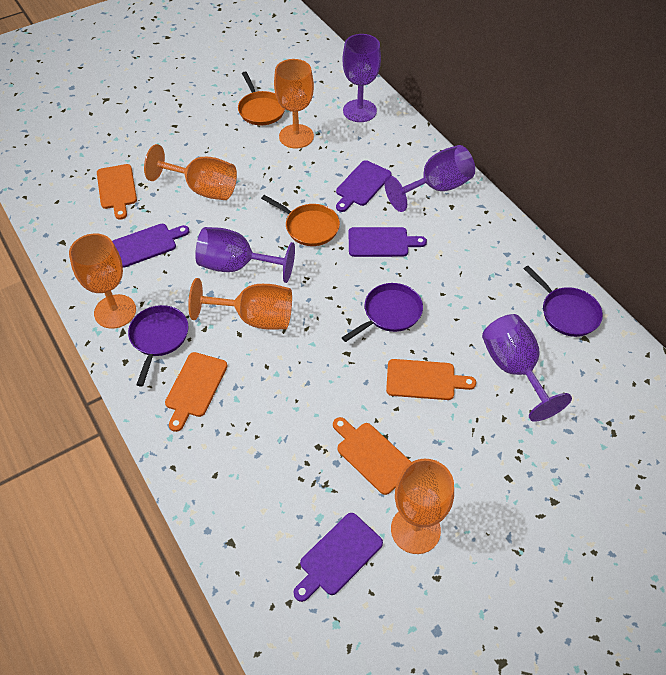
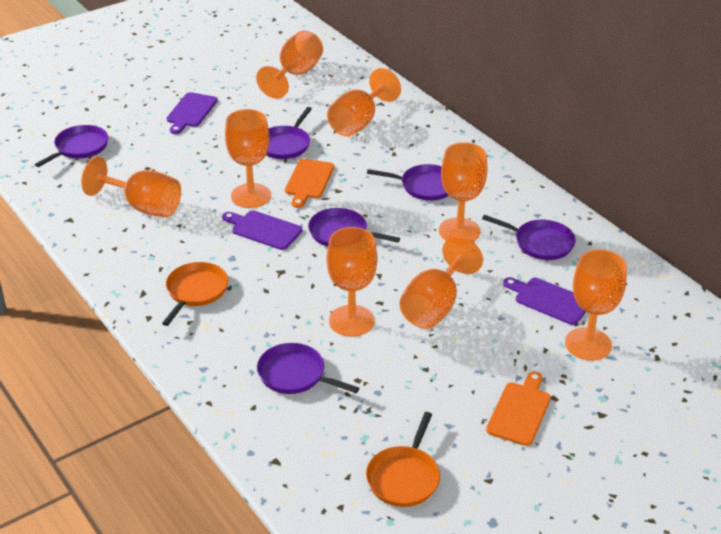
orange cutting board: [97,164,137,220] [165,352,227,432] [333,417,411,495] [386,359,476,400] = 4 -> [285,159,334,208] [486,371,551,446] = 2
orange goblet: [69,234,136,329] [144,144,237,200] [188,278,292,330] [274,59,314,149] [391,459,454,554] = 5 -> [81,156,181,218] [225,109,271,208] [256,31,323,99] [327,68,401,136] [327,227,377,337] [399,236,483,328] [439,142,488,242] [565,249,627,361] = 8
purple cutting board: [112,224,190,268] [293,513,383,602] [336,160,391,212] [348,227,427,257] = 4 -> [167,92,217,134] [222,210,302,250] [503,277,586,325] = 3
purple goblet: [195,227,295,283] [342,34,381,122] [384,145,475,212] [482,314,572,422] = 4 -> none = 0
purple pan: [128,305,188,386] [342,283,423,342] [524,266,603,337] = 3 -> [35,125,108,167] [257,343,359,394] [266,107,312,159] [308,208,400,246] [367,164,449,201] [482,215,576,260] = 6

